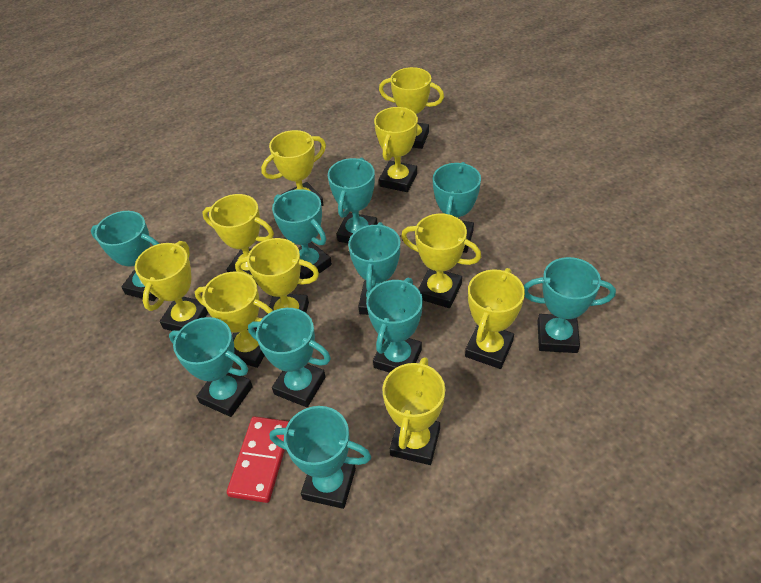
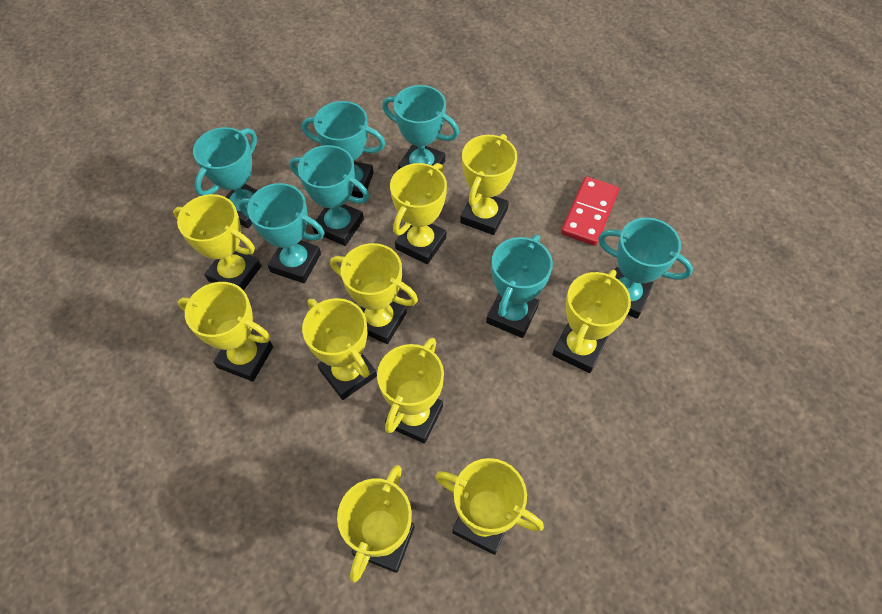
turquoise trophy: [91,211,159,301] [169,317,253,417] [248,308,331,407] [269,406,371,509] [272,189,332,279] [328,158,378,243] [348,222,400,315] [366,278,423,373] [433,162,481,253] [524,257,616,353] = 10 -> [193,127,258,228] [238,183,325,283] [290,145,369,246] [302,101,385,198] [382,85,459,170] [486,235,553,338] [598,217,693,319] = 7

